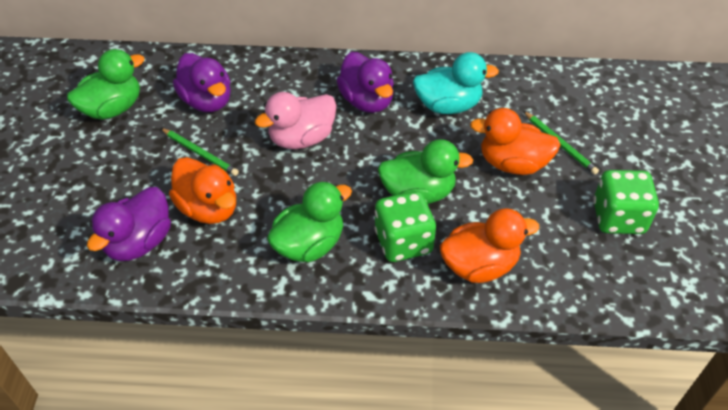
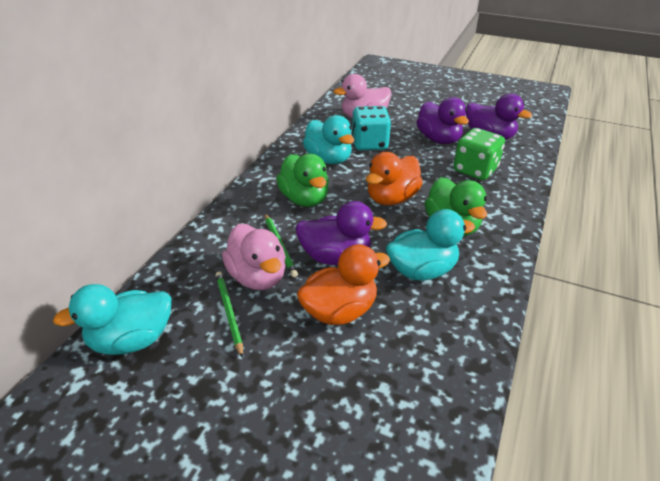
green dice: [374,191,436,262] [593,170,659,234] = 2 -> [454,128,505,180] = 1
green duck: [67,49,145,120] [267,181,352,262] [378,139,473,204] = 3 -> [276,154,329,207] [425,177,487,236] = 2
orange duck: [169,157,236,224] [440,208,539,283] [470,108,561,175] = 3 -> [297,244,390,325] [366,152,423,205] = 2
pink duck: [255,92,337,149] = 1 -> [222,224,286,290] [334,74,391,118] = 2
turquoise dice: none = 0 -> [352,106,391,150] = 1
turquoise duck: [413,52,499,114] = 1 -> [53,284,171,355] [303,115,354,164] [386,209,475,281] = 3

